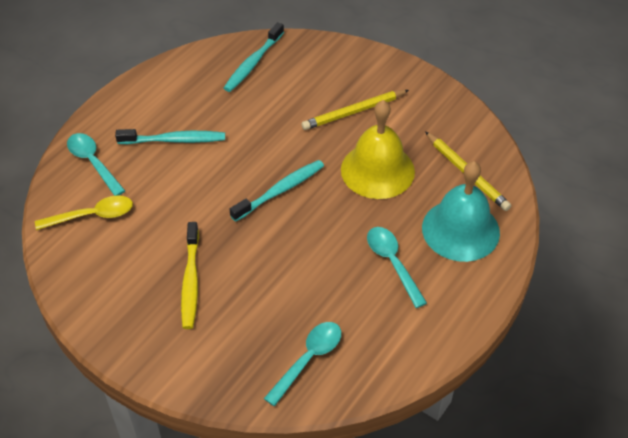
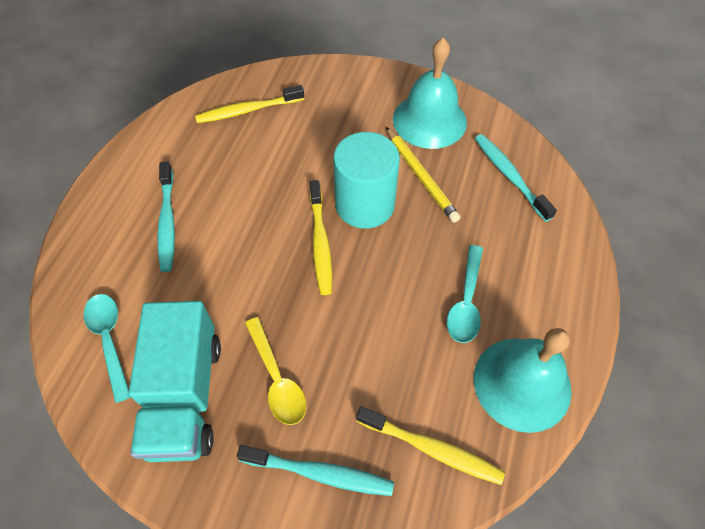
turquoise bell: [422,161,500,262] = 1 -> [393,38,467,149] [474,328,572,433] = 2
turquoise cylinder: none = 0 -> [333,132,400,229] = 1
turquoise spoon: [67,133,125,196] [264,322,341,406] [367,227,427,308] = 3 -> [83,294,130,403] [447,245,483,343] = 2
turquoise truck: none = 0 -> [129,301,221,462] = 1
yellow bell: [341,100,415,199] = 1 -> none = 0
yellow pencil: [302,90,409,130] [425,131,511,211] = 2 -> [386,127,460,223] = 1
yellow toothbrush: [181,222,199,329] = 1 -> [195,85,304,123] [310,180,332,295] [356,406,505,485] = 3

